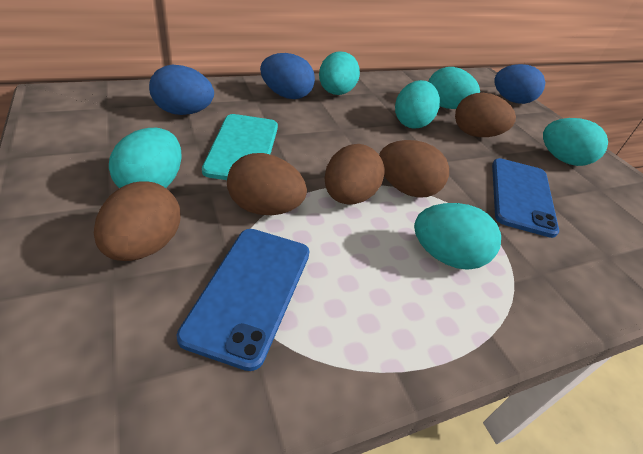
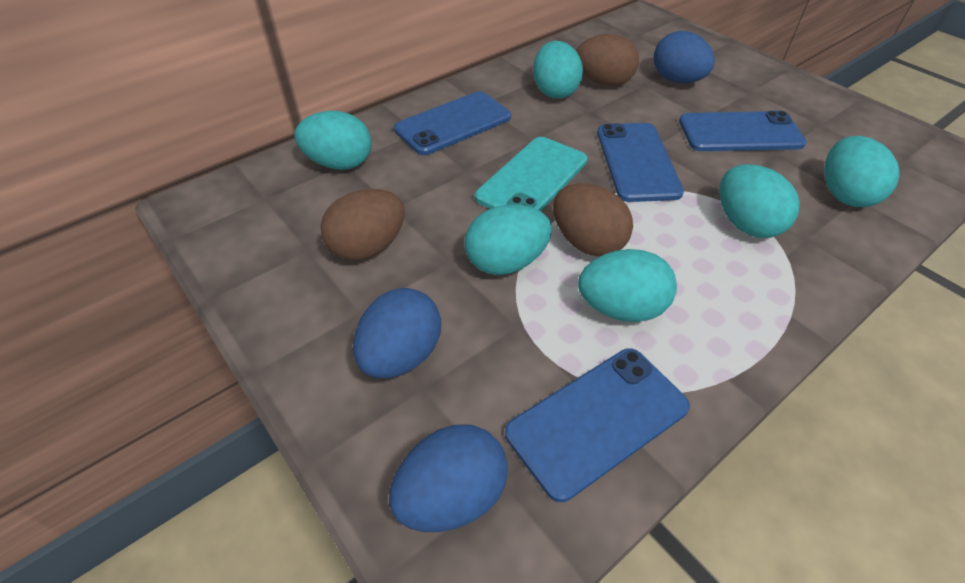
blue phone: [177,229,310,371] [492,158,559,238] = 2 -> [394,91,511,155] [505,348,690,502] [597,123,684,202] [679,111,807,151] = 4
brown egg: [94,181,180,261] [227,153,307,215] [325,144,384,204] [379,140,449,198] [455,93,516,137] = 5 -> [321,189,405,260] [553,183,633,256] [576,34,639,86] = 3

